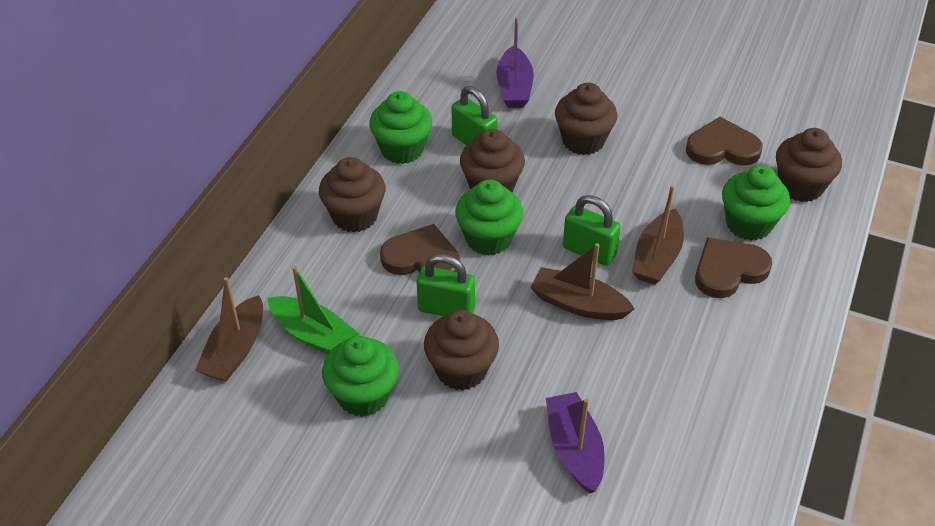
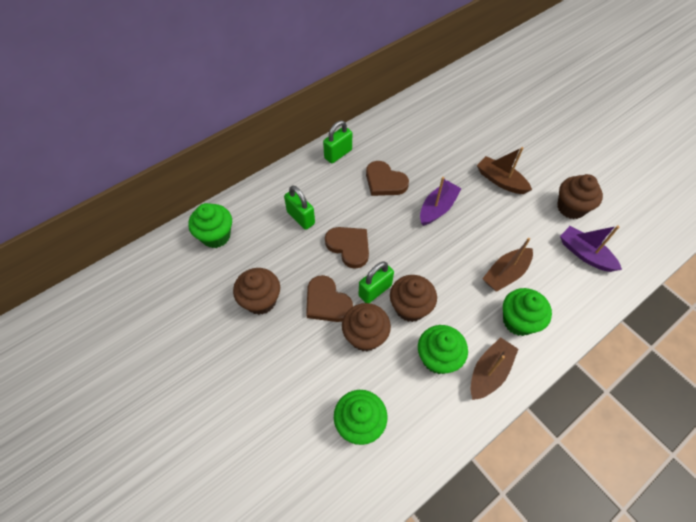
brown cupcake: [319,157,385,233] [424,310,499,391] [460,129,525,192] [555,83,617,155] [776,128,842,202] = 5 -> [233,268,280,315] [342,303,391,351] [390,275,437,322] [557,174,603,219] = 4
green boat: [268,266,360,354] = 1 -> none = 0

